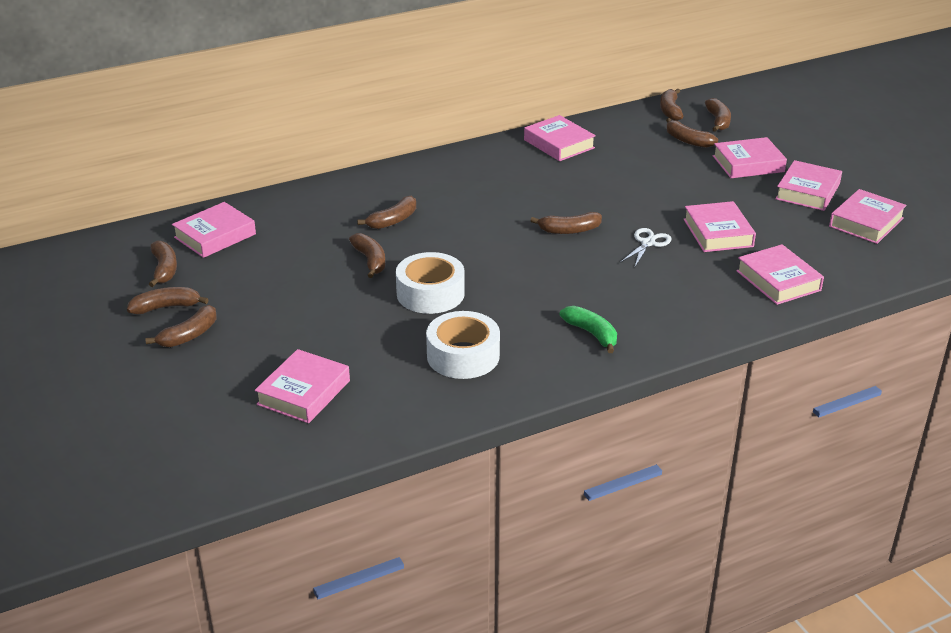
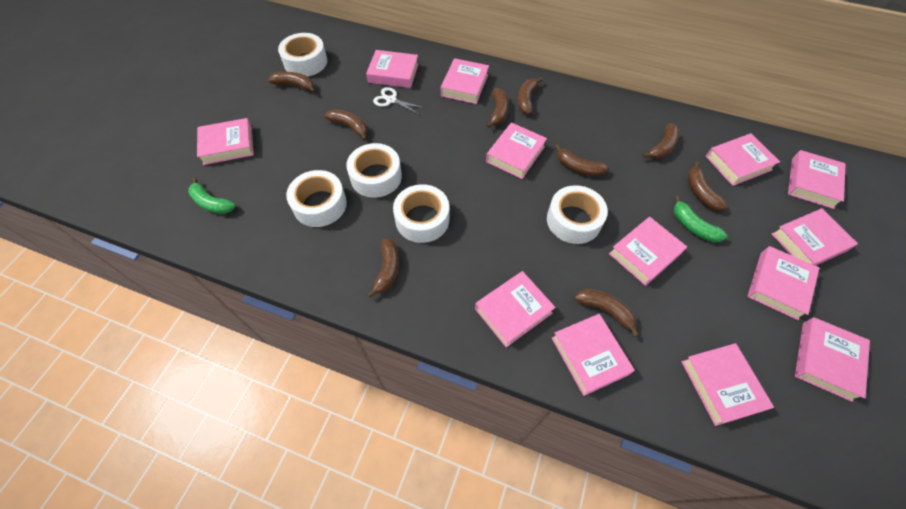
green banana: [560,306,617,353] = 1 -> [188,178,236,214] [674,196,728,242] = 2
pink book: [172,202,256,258] [255,349,350,423] [524,115,596,161] [684,201,756,252] [713,137,787,178] [736,244,824,305] [775,160,842,211] [829,189,907,244] = 8 -> [197,118,254,165] [366,50,419,88] [441,58,489,104] [475,271,555,347] [486,122,547,179] [552,314,635,396] [609,217,687,286] [681,343,774,426] [706,133,780,186] [747,246,819,320] [772,208,858,266] [788,150,846,209] [795,317,870,402] = 13
white tape: [396,252,465,314] [426,311,500,379] = 2 -> [278,33,328,76] [286,170,347,227] [346,143,402,198] [393,184,450,243] [547,185,608,244] = 5

